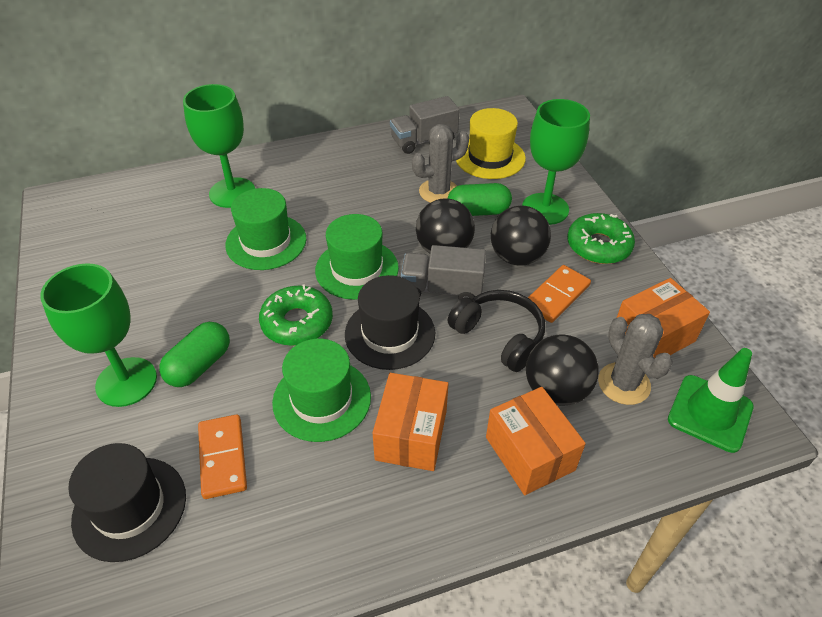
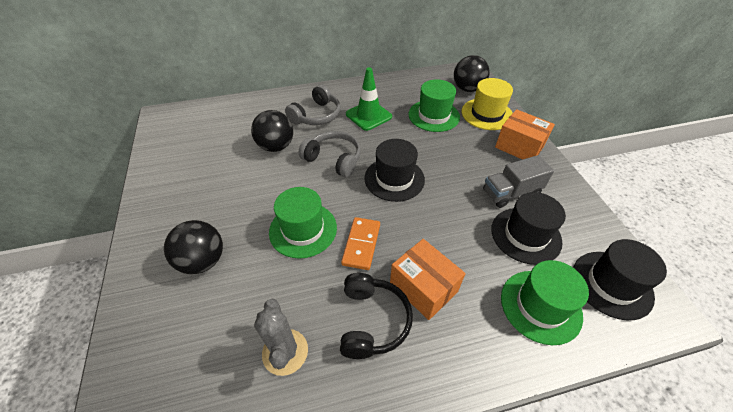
black hat: [68,443,186,562] [345,275,435,370] = 2 -> [364,139,425,202] [491,192,566,265] [573,239,667,320] = 3
green capsule: [159,322,230,387] [448,183,512,216] = 2 -> none = 0
green donut: [259,284,333,346] [567,213,635,264] = 2 -> none = 0
green goblet: [40,263,157,407] [183,84,255,208] [522,99,590,225] = 3 -> none = 0
grey cactus: [412,124,469,203] [598,314,673,405] = 2 -> [254,298,308,376] = 1
grey headphones: none = 0 -> [285,85,340,125] [299,131,361,178] = 2
grey truck: [390,96,460,154] [401,245,486,300] = 2 -> [483,155,554,208] = 1
orange box: [373,373,448,471] [486,387,586,495] [617,278,710,358] = 3 -> [390,239,466,320] [495,109,555,160] = 2
orange domino: [198,414,247,499] [528,265,591,323] = 2 -> [341,217,380,270] = 1

